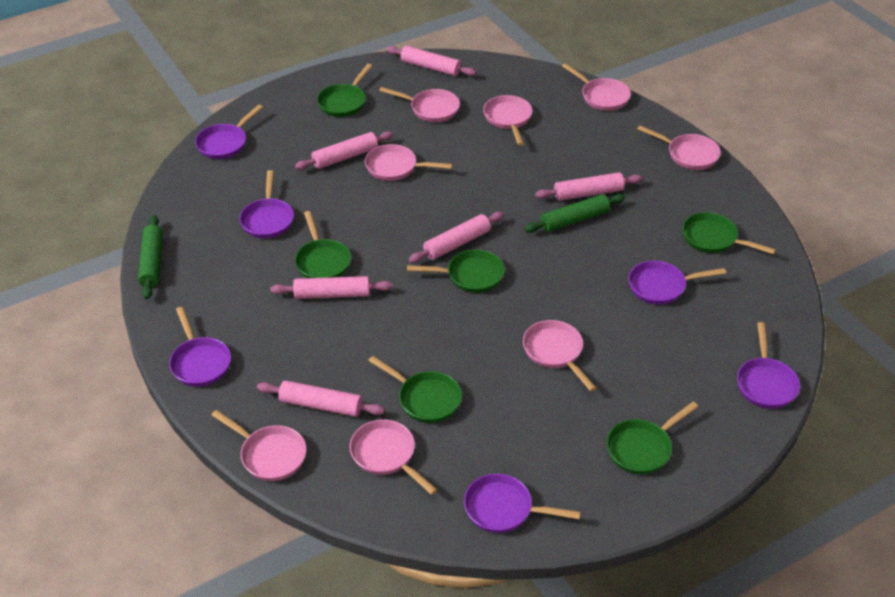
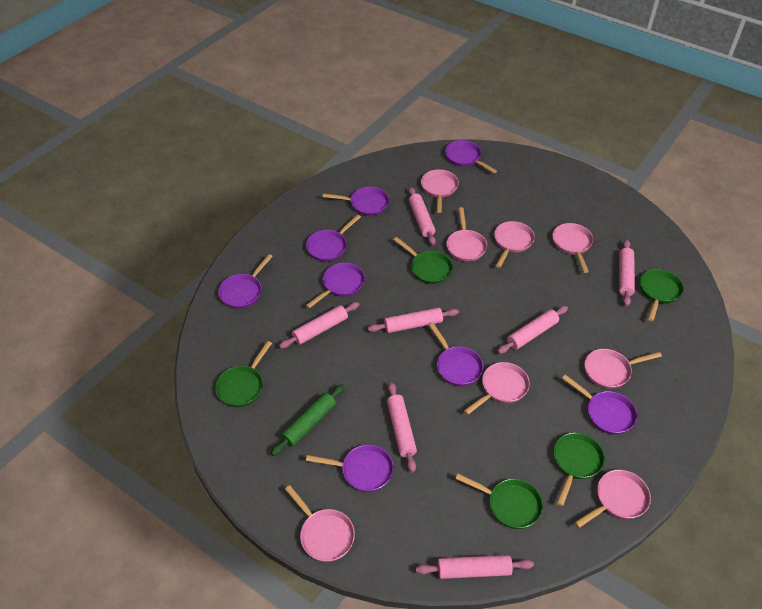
green pan: [295,211,351,278] [317,64,372,117] [368,356,462,423] [407,249,505,293] [606,402,698,475] [682,212,776,254] = 6 -> [215,341,272,407] [394,237,453,284] [455,474,543,529] [553,433,605,506] [640,269,684,321] = 5
green rolling pin: [138,215,163,299] [524,194,625,232] = 2 -> [271,384,344,456] = 1
pink rolling pin: [257,380,385,417] [270,276,393,299] [295,131,393,170] [386,46,476,76] [409,212,504,263] [535,172,642,201] = 6 -> [279,302,360,349] [368,307,459,333] [387,382,417,473] [409,187,436,245] [416,555,534,579] [497,306,568,354] [619,240,635,306] = 7
purple pan: [169,307,231,387] [195,105,263,159] [239,170,294,239] [464,474,581,533] [628,260,726,305] [737,322,800,409] = 6 -> [218,254,273,309] [306,214,361,262] [306,263,365,308] [306,445,394,492] [323,187,389,216] [429,323,483,386] [445,140,497,173] [562,375,637,434] = 8

